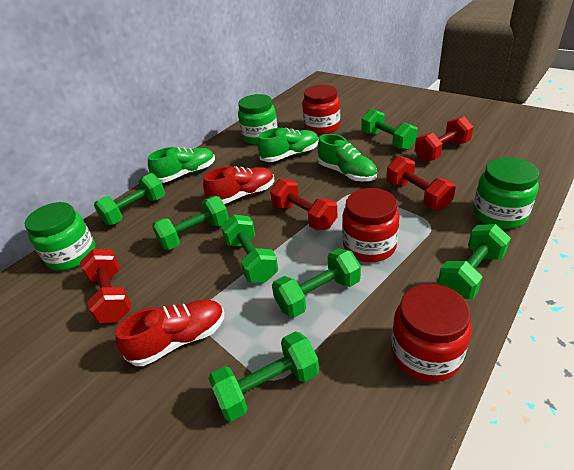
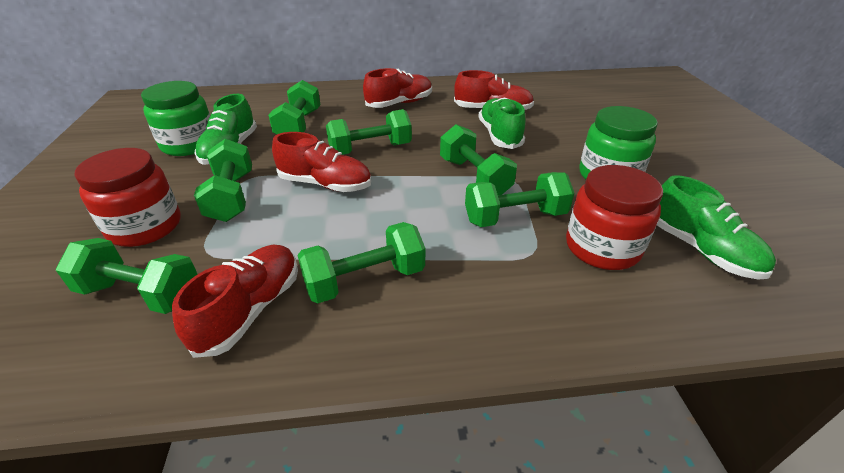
green jar: [25,202,95,271] [238,94,277,145] [473,157,539,229] = 3 -> [141,81,210,156] [579,106,658,179] = 2
red dumbbell: [80,249,132,323] [270,179,337,230] [386,156,456,210] [415,117,473,162] = 4 -> none = 0
red jar: [302,85,340,135] [342,188,400,262] [391,284,472,382] = 3 -> [75,148,181,247] [566,165,663,270] = 2
red shoe: [115,299,224,366] [203,166,274,204] = 2 -> [172,245,298,358] [272,132,371,192] [363,68,432,108] [454,70,534,110] = 4

